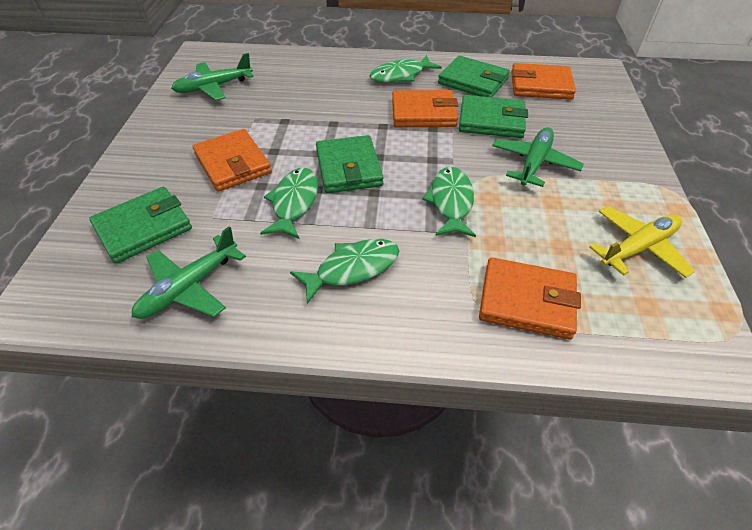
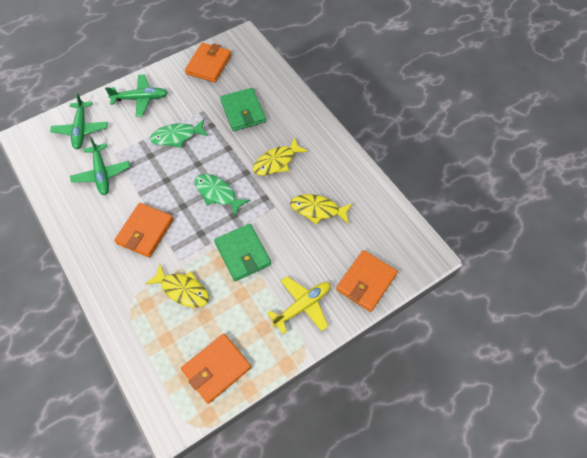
green fish: [260,168,318,239] [290,239,399,304] [369,55,442,82] [422,167,476,237] = 4 -> [150,119,208,148] [195,174,250,216] = 2
green wallet: [89,187,192,264] [316,135,384,193] [438,56,510,97] [459,95,528,138] = 4 -> [215,224,271,281] [220,88,266,131] = 2
yellow fish: none = 0 -> [145,263,209,307] [253,137,308,176] [290,194,353,225] = 3

